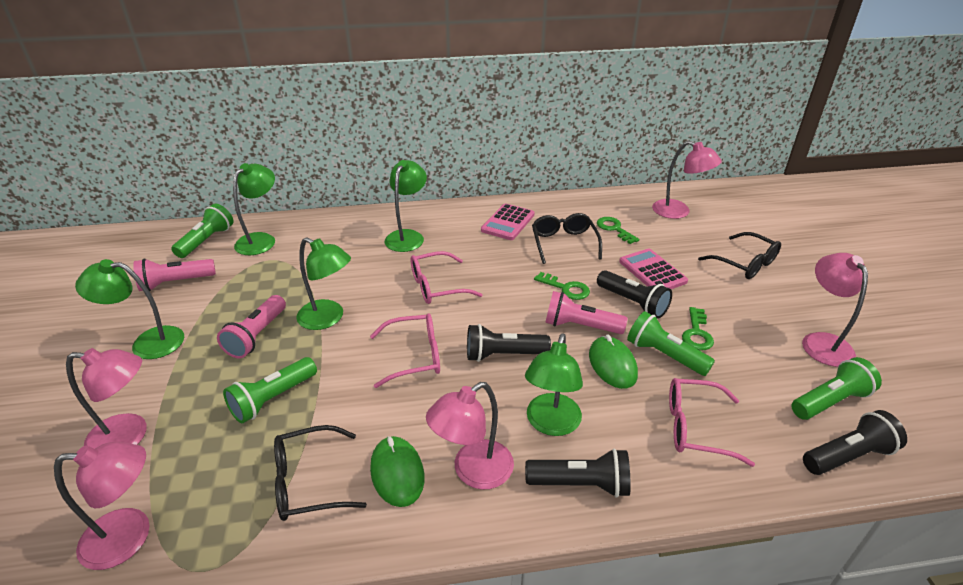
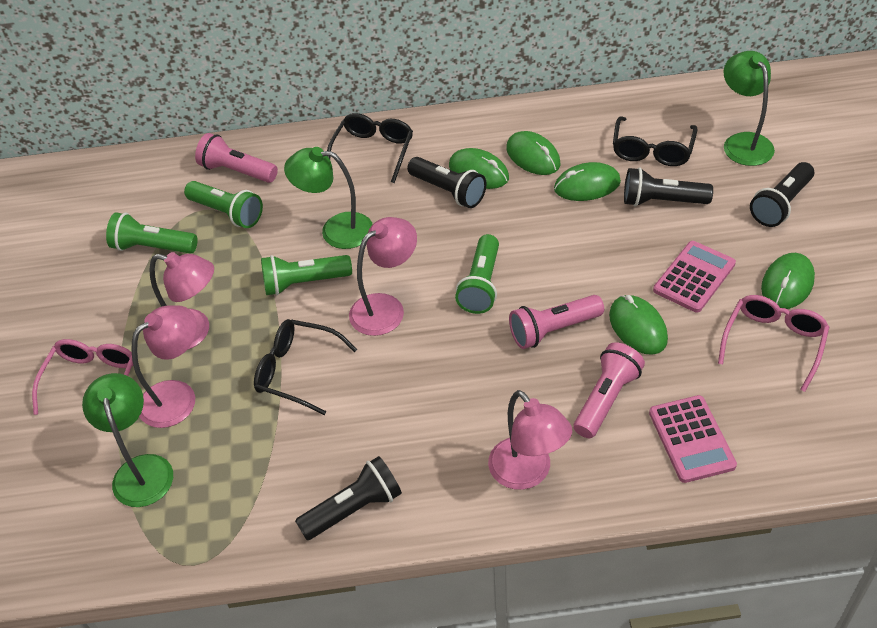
green key: [534,272,590,300] [597,217,639,244] [682,307,714,350] = 3 -> none = 0
green lamp: [75,259,184,359] [233,163,275,255] [296,237,351,330] [385,160,427,252] [525,333,583,436] = 5 -> [82,373,173,507] [284,147,373,249] [724,51,775,166] = 3
green mouse: [370,436,425,507] [589,334,638,389] = 2 -> [449,148,509,189] [506,131,561,175] [554,162,621,201] [609,295,668,355] [761,253,815,309] = 5
pink glasses: [370,313,440,388] [411,251,483,304] [669,378,755,467] = 3 -> [32,339,133,415] [718,295,829,392] = 2
pink lamp: [54,442,150,570] [66,348,147,449] [426,382,514,489] [652,141,722,219] [802,253,868,367] = 5 -> [131,305,197,428] [150,252,214,350] [349,217,417,336] [488,390,572,490] = 4

